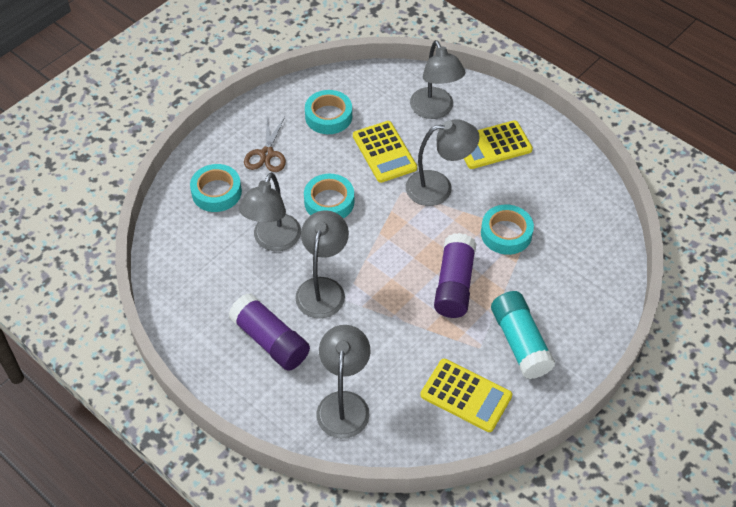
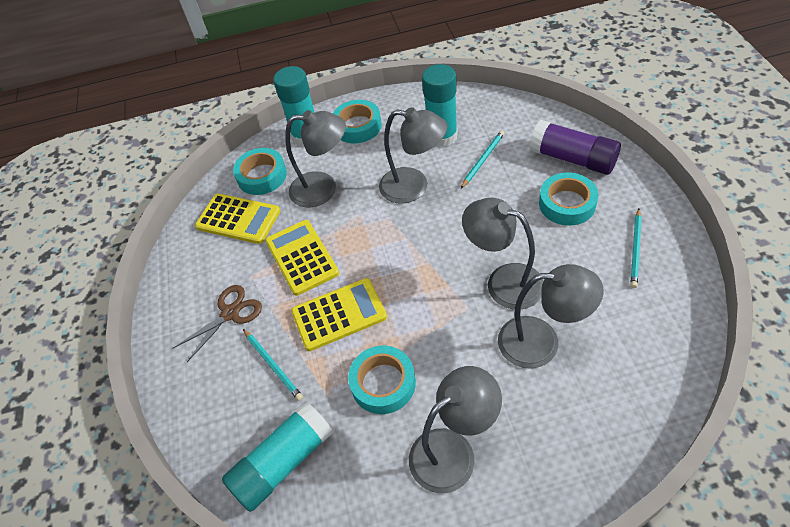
purple glue stick: [229,293,310,371] [434,233,476,318] = 2 -> [530,120,621,175] = 1
turquoise glue stick: [491,291,556,379] = 1 -> [222,401,333,512] [273,66,315,146] [422,64,458,147] = 3
turquoise pencil: none = 0 -> [243,329,303,401] [461,130,504,188] [630,209,642,288] = 3

